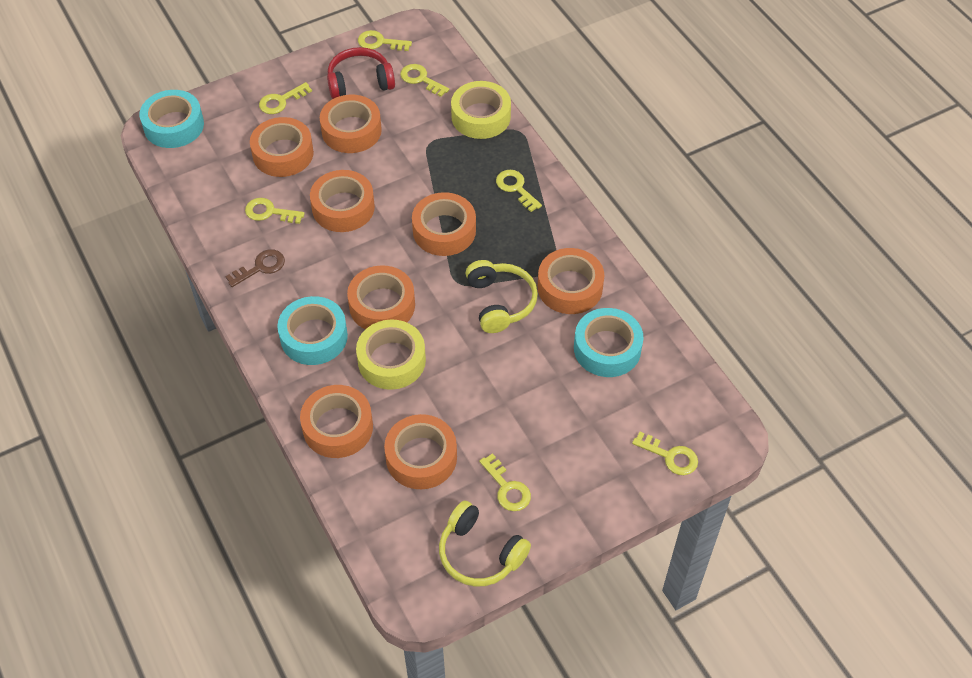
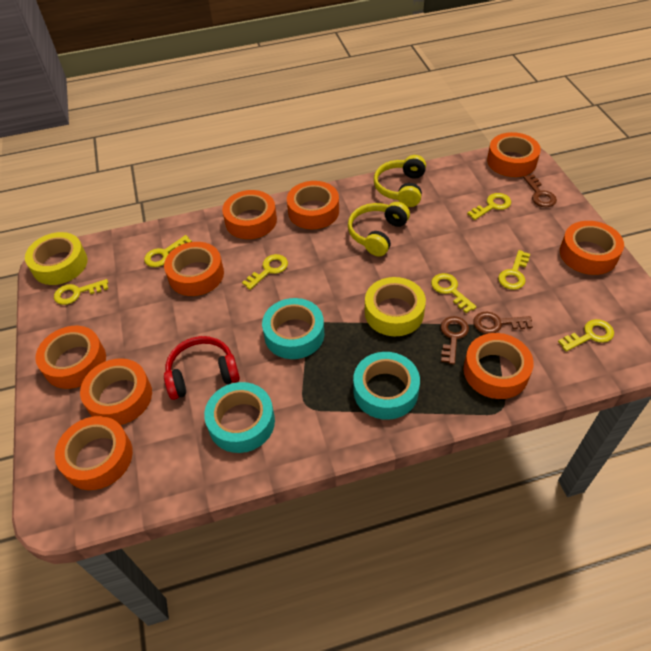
brown key: [225,249,285,287] = 1 -> [440,316,469,365] [473,312,533,334] [523,174,557,207] = 3
orange tape: [250,117,314,177] [300,385,373,458] [310,170,375,232] [320,95,382,153] [347,265,415,329] [384,414,457,489] [412,192,476,256] [538,248,604,314] = 8 -> [35,326,106,389] [55,416,133,490] [80,358,152,425] [164,242,224,296] [222,190,277,239] [287,181,339,229] [464,333,534,399] [487,132,541,177] [560,221,624,275] = 9

